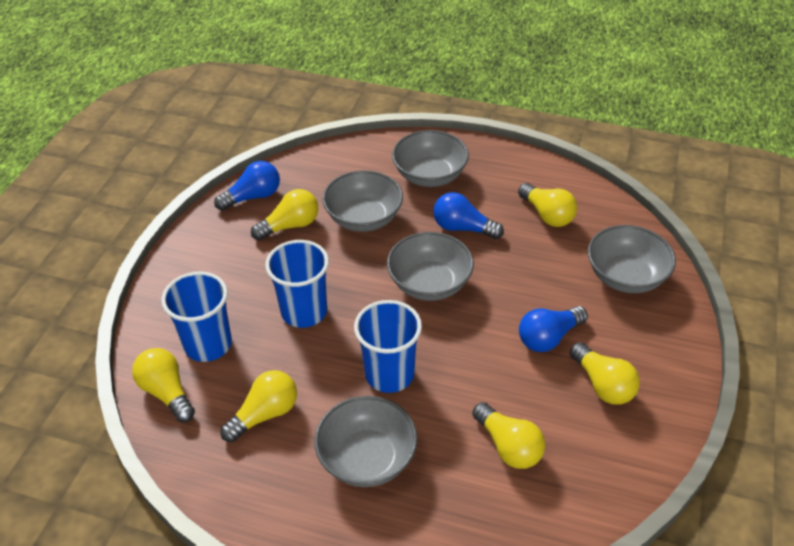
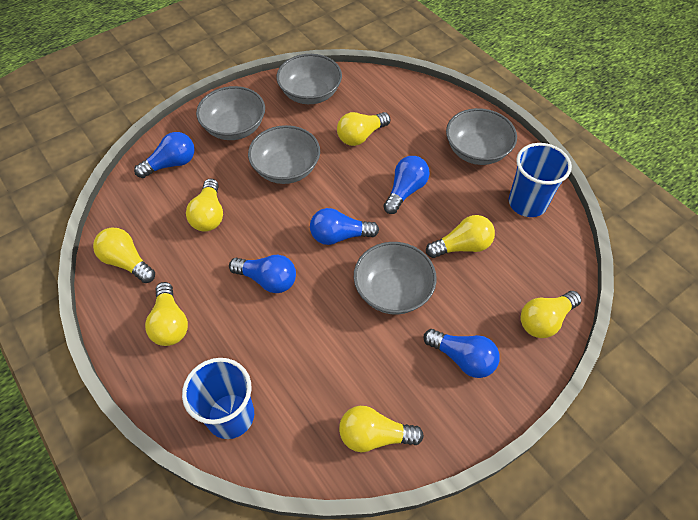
blue cup: [161,271,232,362] [265,240,329,328] [354,300,422,393] = 3 -> [182,358,254,439] [509,143,572,217] = 2
blue light bulb: [214,161,280,211] [433,192,504,239] [519,306,588,352] = 3 -> [134,132,195,178] [229,255,296,293] [310,208,379,245] [383,156,430,214] [423,329,500,378] = 5
yellow light bulb: [132,348,195,422] [220,370,297,442] [251,189,318,240] [472,402,545,469] [518,183,577,227] [570,342,640,405] = 6 -> [93,227,155,283] [145,282,188,346] [186,179,223,232] [337,112,390,146] [339,406,424,452] [426,215,495,258] [520,291,581,338] = 7

